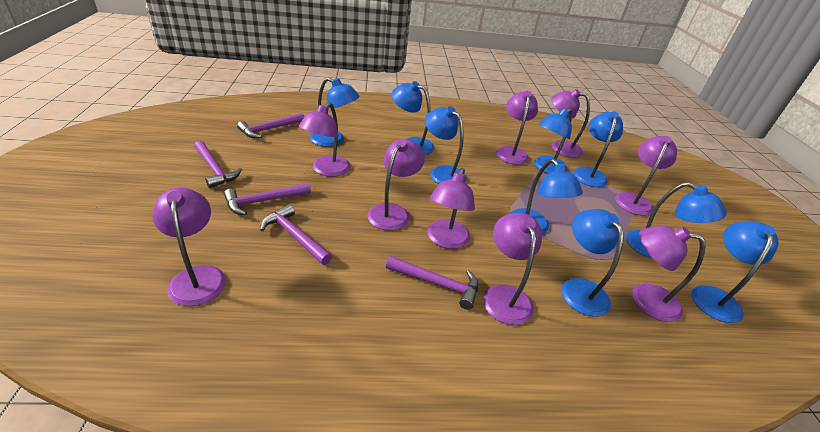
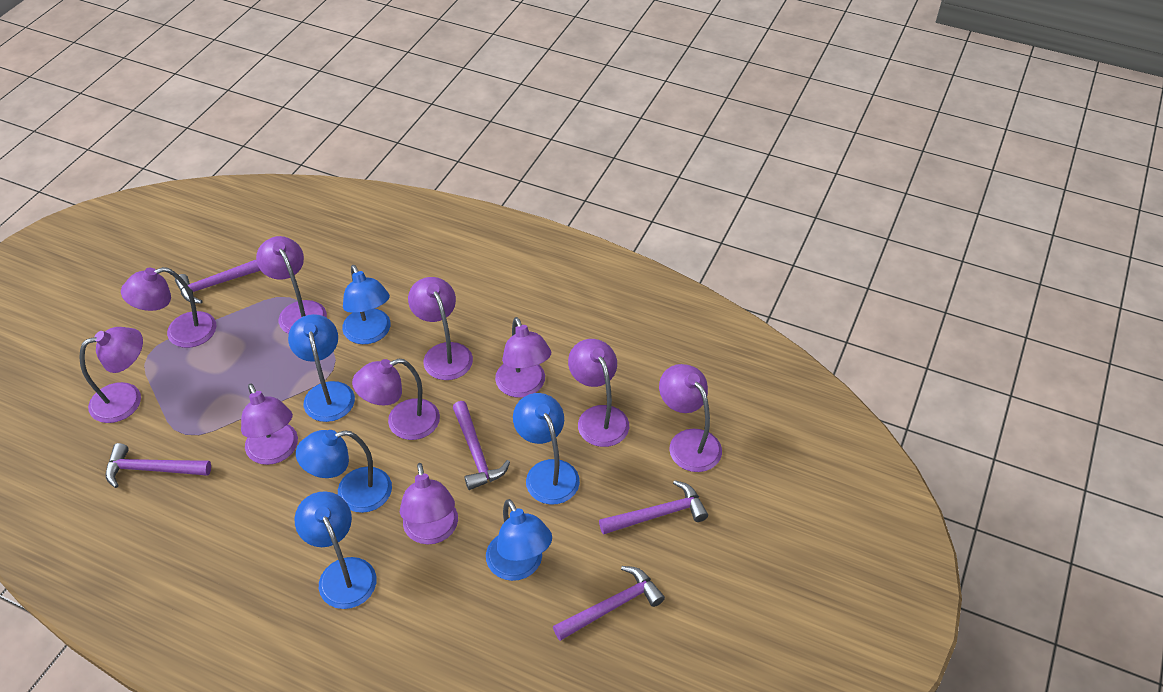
blue lamp: [310,77,360,147] [391,81,435,155] [425,106,466,184] [510,159,583,234] [534,108,572,174] [561,209,624,317] [573,111,623,187] [626,182,727,258] [691,221,778,323] = 9 -> [288,314,355,422] [294,491,377,609] [296,430,392,513] [342,265,391,344] [486,499,552,581] [513,393,580,505] = 6
purple lamp: [152,188,226,306] [299,103,351,177] [367,139,425,231] [427,168,475,249] [483,213,542,325] [496,91,538,165] [551,89,590,158] [615,136,677,216] [632,225,706,322] = 9 -> [79,327,143,423] [121,267,217,348] [241,384,298,465] [256,236,327,334] [352,359,440,440] [400,463,458,545] [408,277,473,380] [495,317,551,398] [568,339,629,447] [659,364,722,472] = 10

